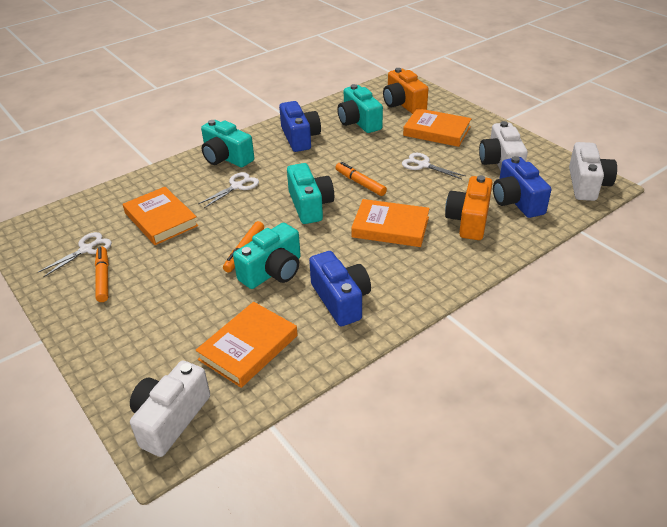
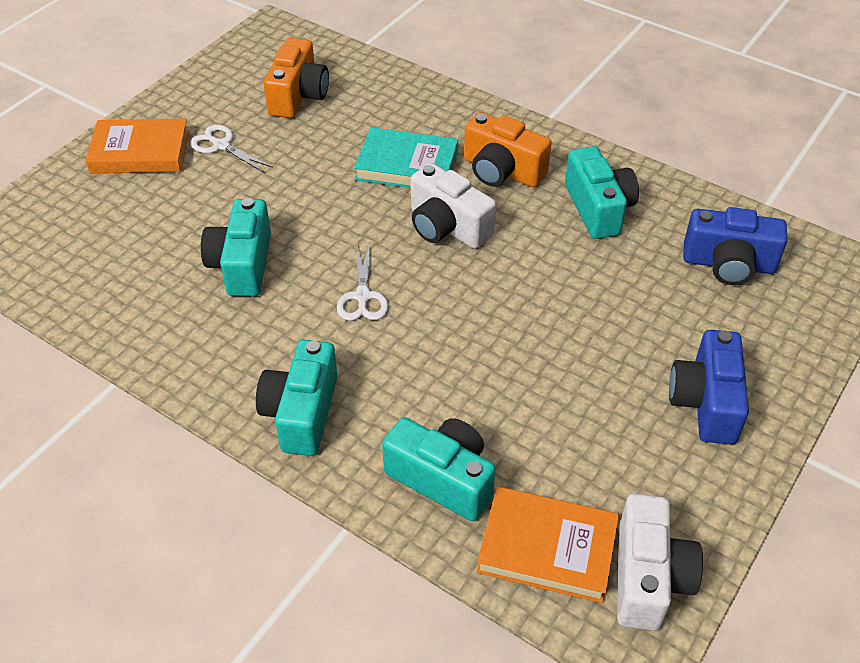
blue camera: [279,101,321,152] [309,251,371,326] [493,156,551,218] = 3 -> [669,330,749,445] [683,207,788,285] = 2
orange book: [123,187,198,245] [196,302,298,388] [351,199,430,247] [403,108,472,147] = 4 -> [85,119,189,173] [477,487,619,603] = 2
orange marker: [95,247,109,302] [223,221,264,272] [335,162,387,196] = 3 -> none = 0
turquoise book: none = 0 -> [354,127,458,188] = 1
white camera: [130,361,210,457] [479,121,528,171] [569,142,617,201] = 3 -> [411,163,496,249] [617,494,703,631] = 2
white scissors: [38,232,112,277] [198,172,259,208] [402,153,465,179] = 3 -> [190,125,273,172] [337,243,389,321] = 2

